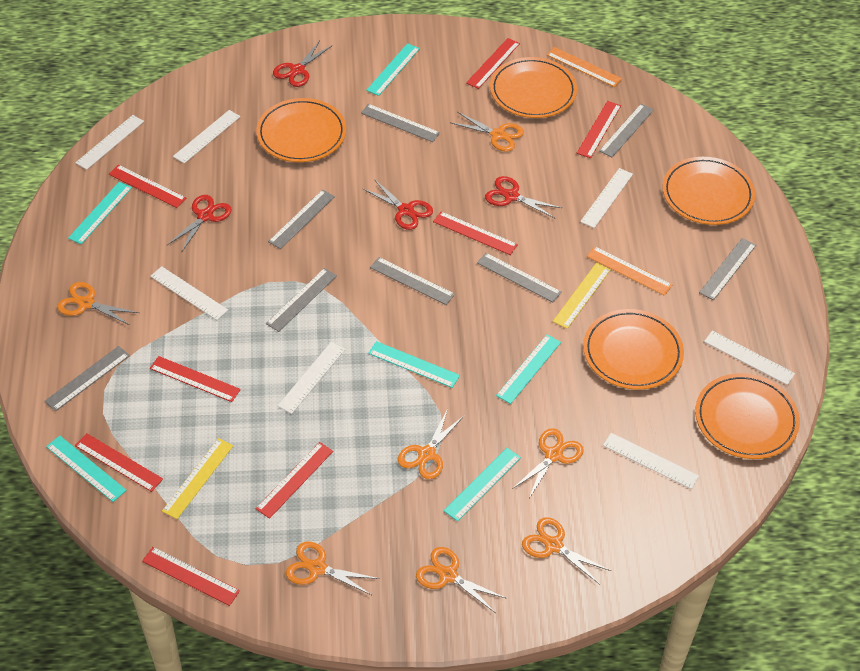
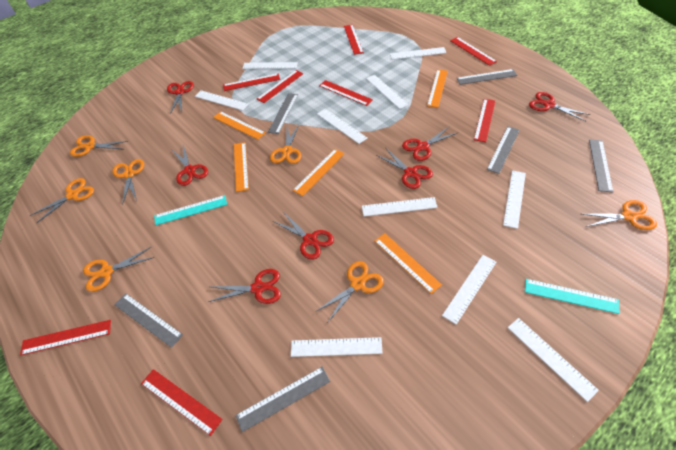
grey ruler: [44,346,130,411] [266,268,337,332] [268,190,335,249] [361,104,440,142] [370,257,455,305] [477,253,562,302] [599,104,654,157] [699,238,756,300] = 8 -> [114,293,183,348] [236,367,330,432] [268,93,298,134] [456,69,517,85] [487,126,520,174] [589,139,613,193] = 6
orange plate: [256,98,346,162] [490,57,577,118] [583,309,684,390] [662,157,755,225] [695,373,800,459] = 5 -> none = 0
orange ruler: [547,47,622,87] [587,246,672,296] = 2 -> [213,111,265,140] [234,142,249,192] [293,149,345,196] [375,233,442,294] [427,69,448,108] = 5
red scissors: [167,195,232,253] [273,41,333,87] [362,179,433,230] [485,176,562,218] = 4 -> [167,81,194,114] [172,145,208,186] [208,269,281,304] [273,212,334,260] [376,148,433,189] [402,127,457,161] [529,92,590,121] = 7
turquoise ruler: [46,436,127,502] [68,182,132,244] [366,43,420,96] [368,341,460,388] [444,448,521,521] [496,334,561,404] = 6 -> [154,195,227,225] [525,279,620,314] = 2
white ruler: [75,115,144,170] [150,266,228,320] [173,110,240,164] [278,342,345,414] [580,168,633,228] [603,433,699,489] [704,331,795,385] = 7 -> [195,90,248,111] [242,62,298,69] [291,337,383,357] [317,109,367,144] [362,197,438,217] [366,75,409,109] [390,47,446,60] [442,255,496,324] [503,170,526,229] [507,318,599,402] = 10
yellow ruler: [162,438,233,519] [553,263,611,329] = 2 -> none = 0

